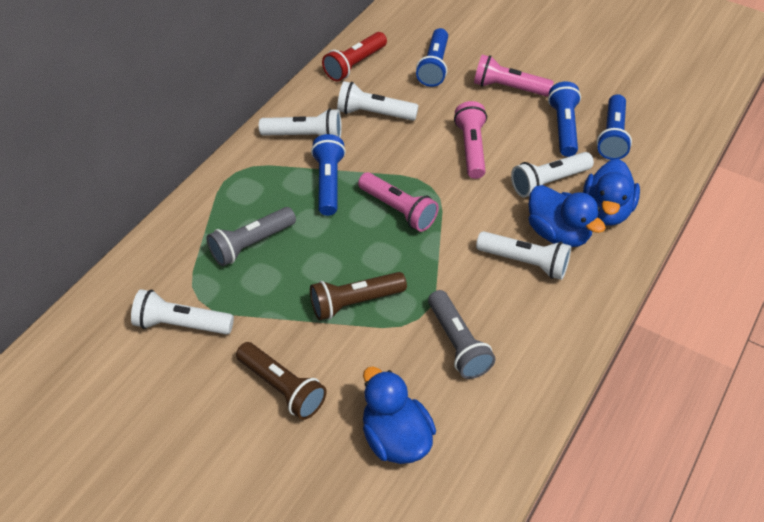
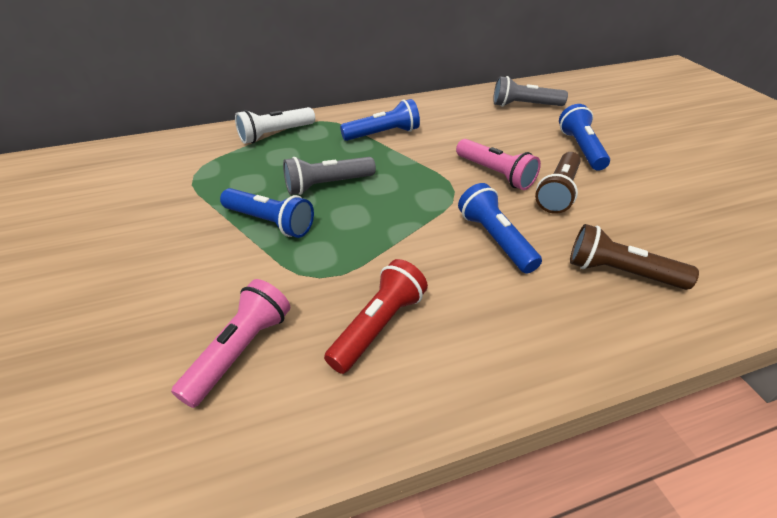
blue duck: [363,366,436,464] [528,185,606,247] [583,159,640,225] = 3 -> none = 0
pink flashlight: [358,172,439,232] [454,101,487,179] [474,55,554,97] = 3 -> [171,279,290,408] [456,139,541,190] = 2
white flashlight: [131,289,234,335] [259,108,342,138] [337,81,419,121] [476,231,571,280] [511,152,594,198] = 5 -> [235,107,315,144] = 1

